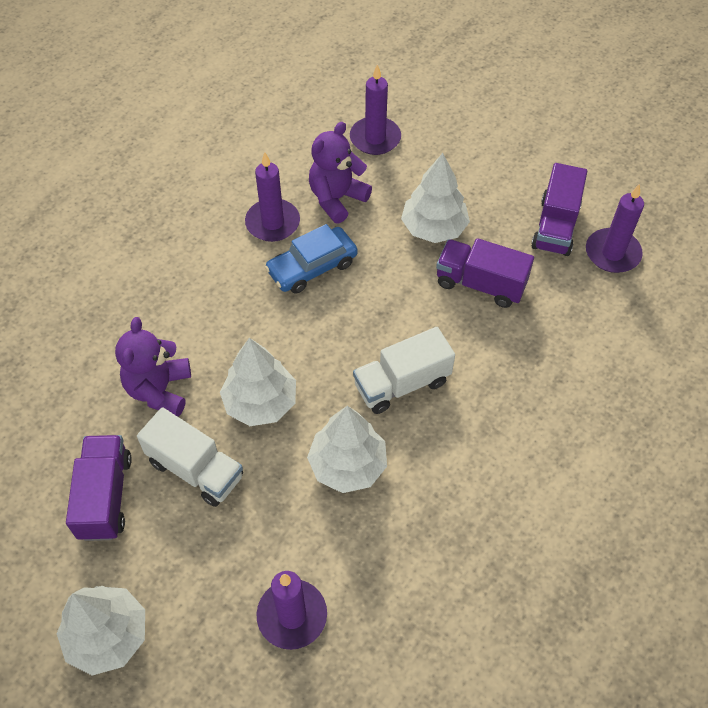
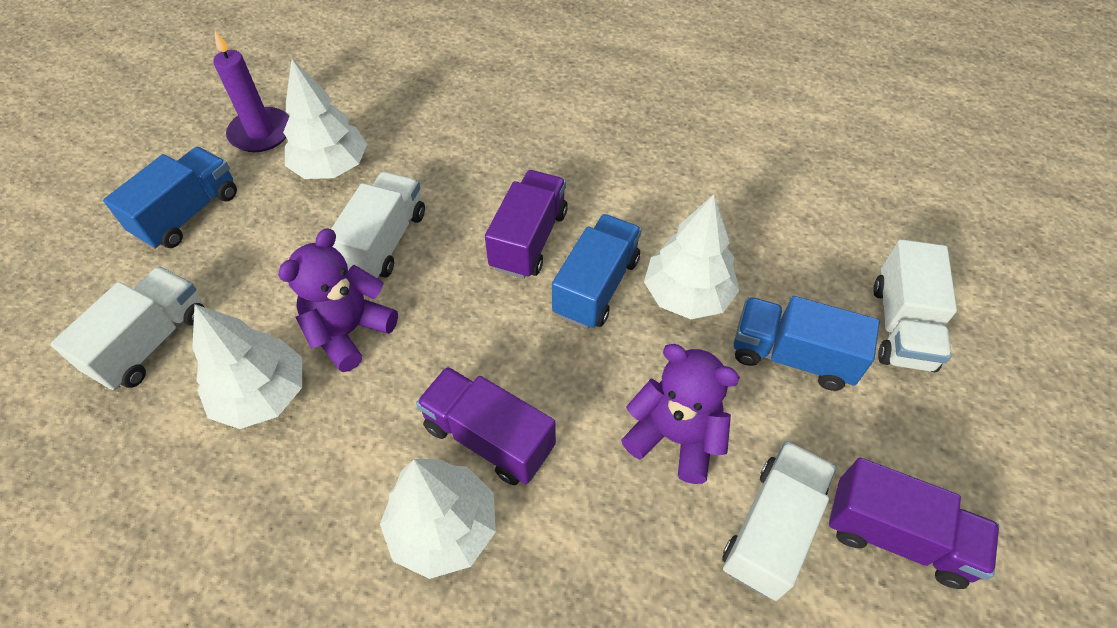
blue car: [265,224,358,294] = 1 -> none = 0
blue truck: none = 0 -> [103,147,237,249] [552,214,642,329] [734,296,880,391] = 3
purple candle: [245,152,300,242] [256,571,327,650] [350,64,401,155] [586,183,644,273] = 4 -> [213,31,289,152] = 1
white truck: [137,407,243,507] [353,327,455,414] = 2 -> [50,266,204,390] [331,172,425,278] [722,441,836,601] [873,239,957,372] = 4

